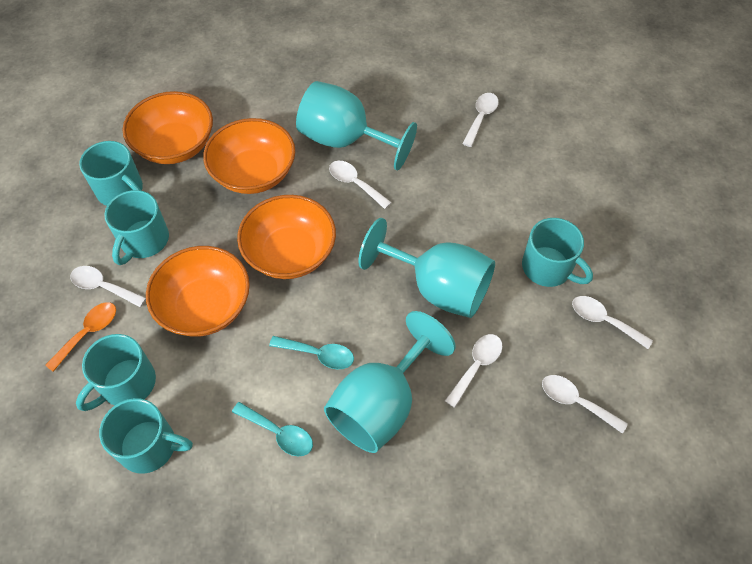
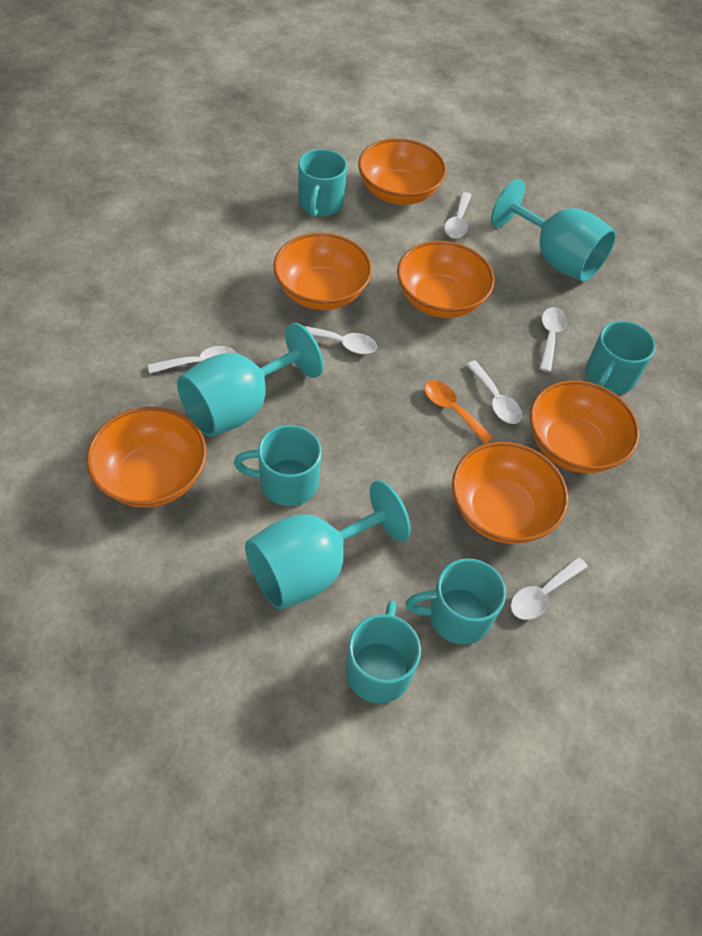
orange bowl: [123,91,213,164] [146,246,250,337] [203,118,295,194] [237,195,336,279] = 4 -> [86,407,207,508] [273,233,372,310] [358,138,446,205] [397,241,495,318] [452,442,568,544] [530,380,639,473] = 6
turquoise spoon: [232,402,313,456] [269,336,354,370] = 2 -> none = 0

